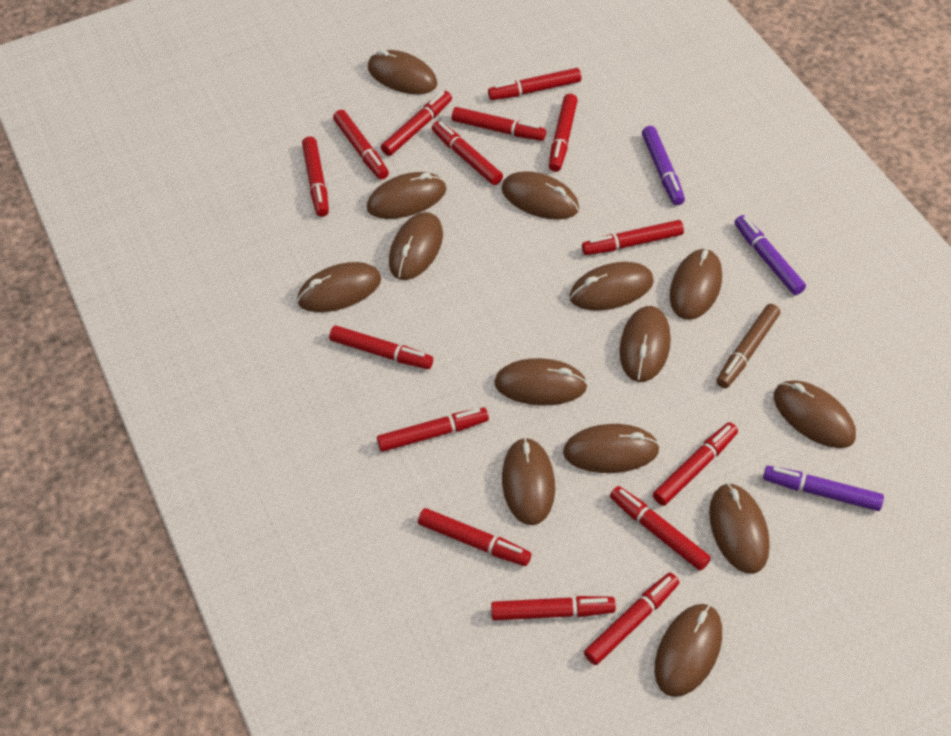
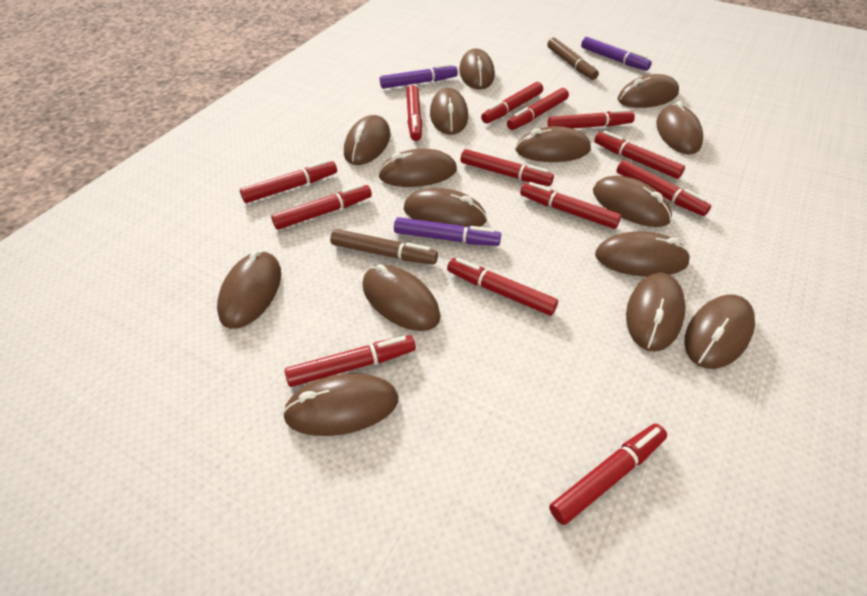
brown marker: [716,304,780,388] = 1 -> [330,229,438,265] [547,38,599,80] = 2
brown mouse: [297,262,381,312] [367,172,446,219] [368,49,437,94] [389,212,443,280] [494,358,588,405] [501,171,579,220] [502,437,555,525] [563,424,660,473] [569,262,654,311] [619,306,671,382] [654,604,722,697] [670,249,722,320] [709,483,770,574] [774,380,856,448] = 14 -> [217,251,281,329] [282,373,398,436] [344,115,391,165] [363,264,441,331] [378,148,457,187] [404,188,487,227] [430,88,468,135] [459,48,495,90] [516,126,591,162] [593,176,672,227] [595,231,691,277] [618,74,679,108] [626,273,686,352] [656,101,703,155] [684,294,755,369] = 15
red marker: [302,137,329,217] [329,325,433,369] [333,110,389,180] [377,407,489,452] [381,91,452,156] [418,508,531,566] [432,121,503,185] [452,107,546,141] [488,68,581,100] [491,596,616,621] [549,94,578,172] [582,220,684,255] [584,573,679,665] [610,486,711,571] [653,422,738,506] = 15 -> [240,160,337,203] [271,184,372,230] [285,335,416,387] [406,85,422,141] [447,258,558,316] [461,149,554,186] [481,82,543,123] [507,88,569,130] [520,182,621,229] [547,109,635,129] [549,424,667,525] [594,131,685,179] [616,160,711,216] = 13

